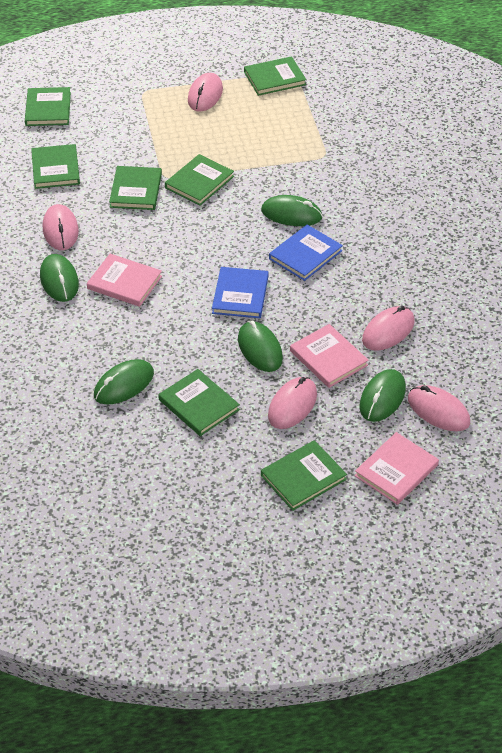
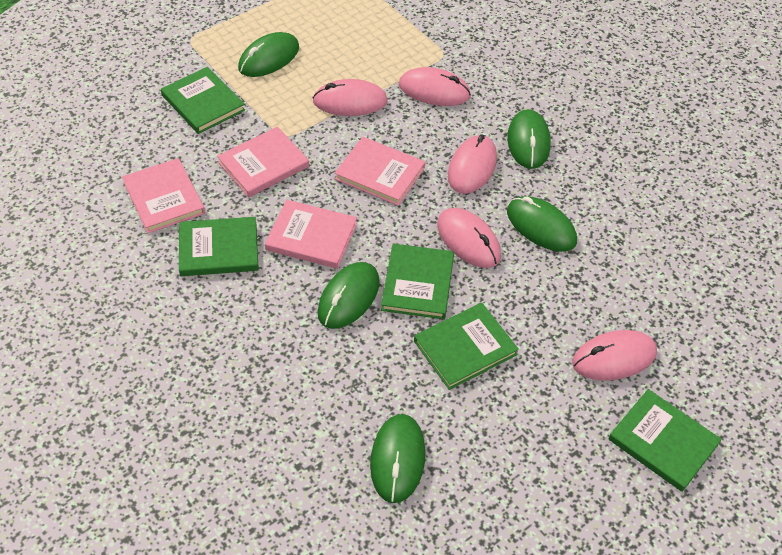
blue book: [212,267,268,318] [269,225,343,281] = 2 -> none = 0
green book: [25,87,71,126] [31,144,80,189] [109,166,162,210] [158,369,240,436] [165,154,234,206] [244,56,307,96] [261,440,347,511] = 7 -> [161,67,245,134] [179,217,259,276] [381,243,454,319] [414,303,519,390] [608,389,722,492] = 5
pink book: [87,254,162,307] [290,324,369,388] [355,432,439,505] = 3 -> [122,158,205,233] [217,127,309,197] [265,200,357,269] [335,137,425,206] = 4

